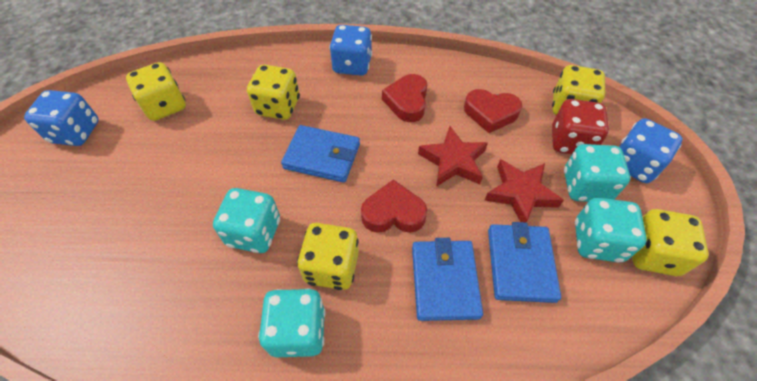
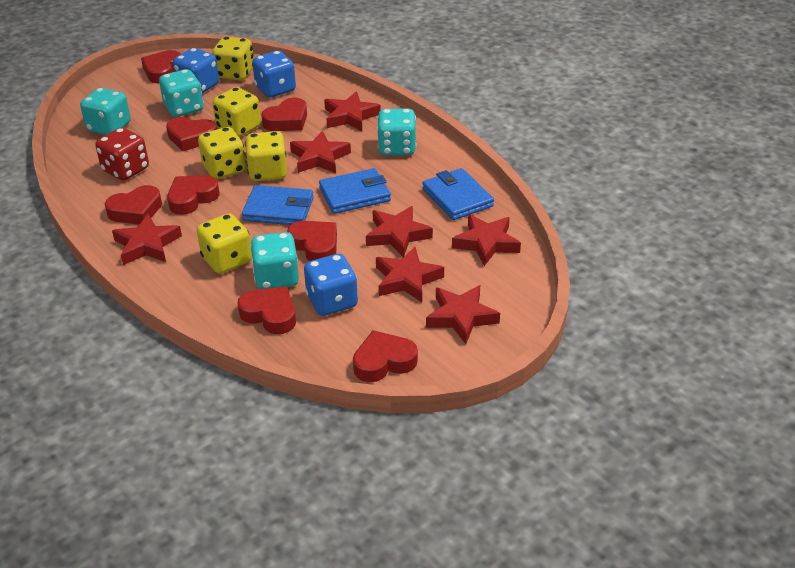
red heart: [361,179,427,233] [382,74,427,122] [464,89,522,133] = 3 -> [104,185,162,224] [141,50,181,83] [166,117,217,151] [167,175,220,215] [237,286,296,334] [261,97,307,131] [287,221,337,261] [353,330,418,382] = 8
red star: [418,126,488,187] [485,159,564,222] = 2 -> [112,214,182,265] [290,131,351,173] [324,91,381,131] [366,206,433,257] [376,247,444,302] [426,285,500,344] [452,214,521,266] = 7

